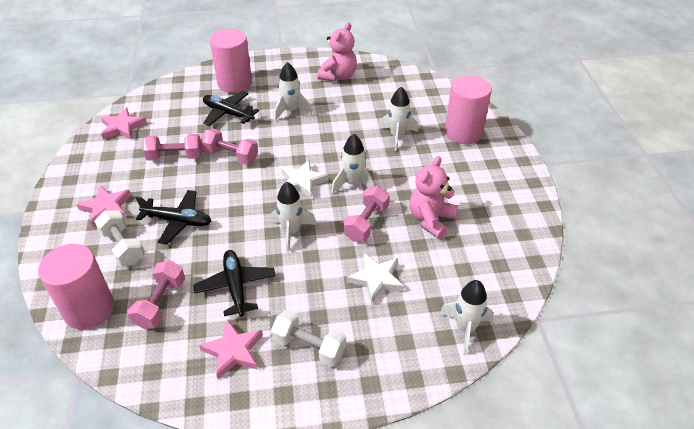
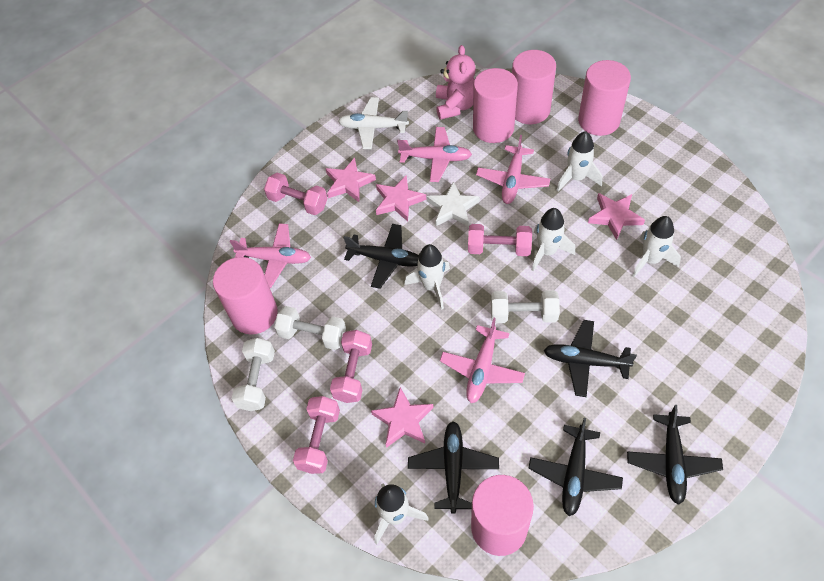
black plane: [136,190,211,245] [193,250,276,317] [203,91,259,126] = 3 -> [343,224,419,289] [408,421,499,514] [528,418,623,516] [544,320,637,397] [627,405,723,505] = 5
pink cylinder: [38,244,114,330] [210,29,252,93] [445,75,492,144] = 3 -> [213,257,278,335] [471,475,534,556] [473,68,518,143] [512,50,556,124] [578,60,631,136] = 5
pink plane: none = 0 -> [230,223,311,288] [397,127,472,182] [440,318,525,403] [476,135,550,204] = 4
pink star: [76,185,131,228] [100,108,147,140] [199,319,263,379] = 3 -> [325,158,376,202] [371,387,434,448] [376,175,426,221] [588,193,645,240] = 4
pink teddy bear: [318,22,357,82] [410,156,458,239] = 2 -> [436,45,476,120] = 1
white dumbbell: [94,210,144,266] [271,310,346,367] = 2 -> [232,338,275,411] [274,306,346,350] [491,290,560,323] = 3
white plane: none = 0 -> [338,97,409,149] = 1
white star: [281,160,329,199] [347,253,404,304] = 2 -> [426,181,480,227] = 1

